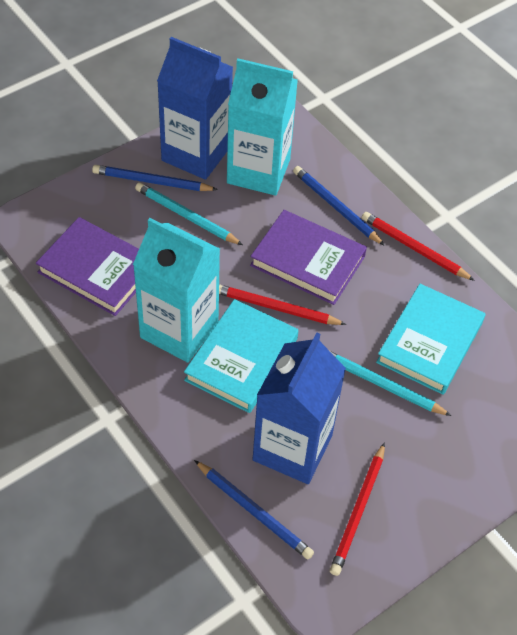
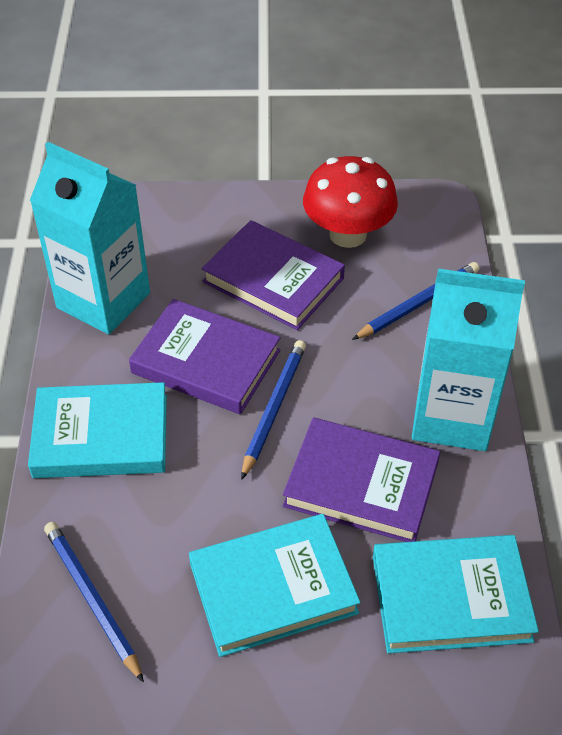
blue carton: [157,37,233,180] [252,333,346,484] = 2 -> none = 0
purple book: [36,217,139,316] [250,210,367,305] = 2 -> [129,299,280,414] [202,220,345,330] [283,417,440,542] = 3
red mushroom: none = 0 -> [303,156,398,248] = 1
red pencil: [219,284,347,325] [330,442,385,576] [362,212,475,281] = 3 -> none = 0
turquoise book: [184,299,298,413] [376,284,485,395] = 2 -> [28,382,167,478] [189,514,360,657] [373,535,539,654] = 3
turquoise pencil: [135,182,243,245] [331,351,451,416] = 2 -> none = 0

